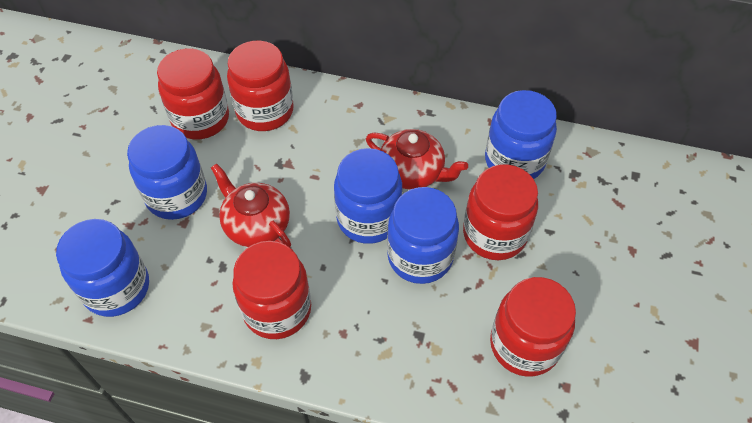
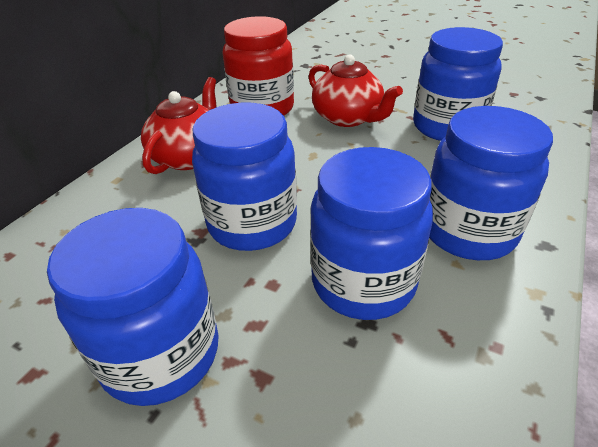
red jar: [157,48,229,140] [227,41,294,131] [232,241,311,339] [463,164,538,260] [490,277,576,377] = 5 -> [223,16,294,115] = 1

